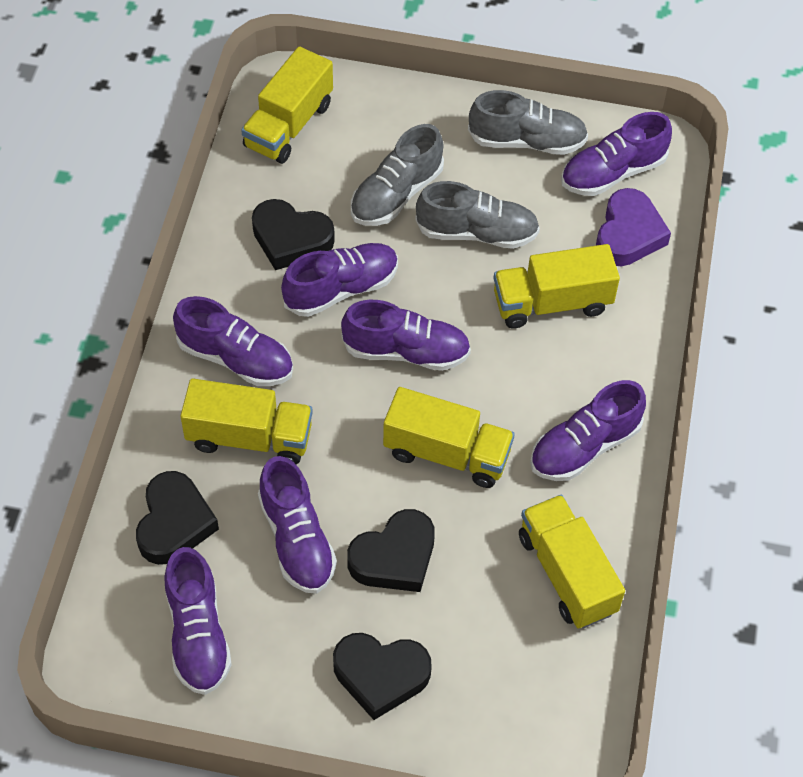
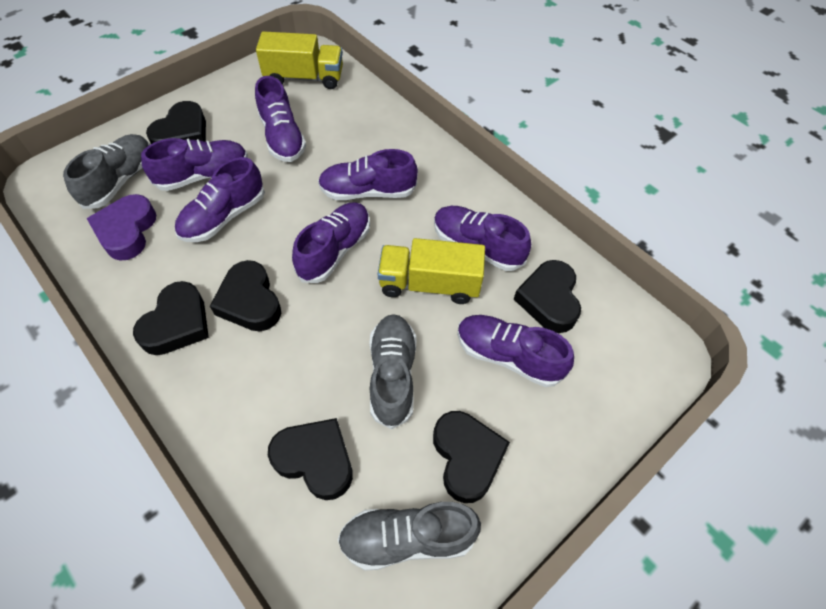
black heart: [136,471,219,565] [252,199,335,270] [333,633,432,720] [347,509,435,592] = 4 -> [133,281,209,355] [146,101,206,144] [210,260,281,331] [268,418,353,500] [433,411,510,503] [514,260,581,333] = 6
yellow truck: [180,378,313,465] [241,46,333,164] [383,387,515,488] [494,244,620,329] [519,495,625,629] = 5 -> [256,31,343,89] [378,238,485,304] = 2

